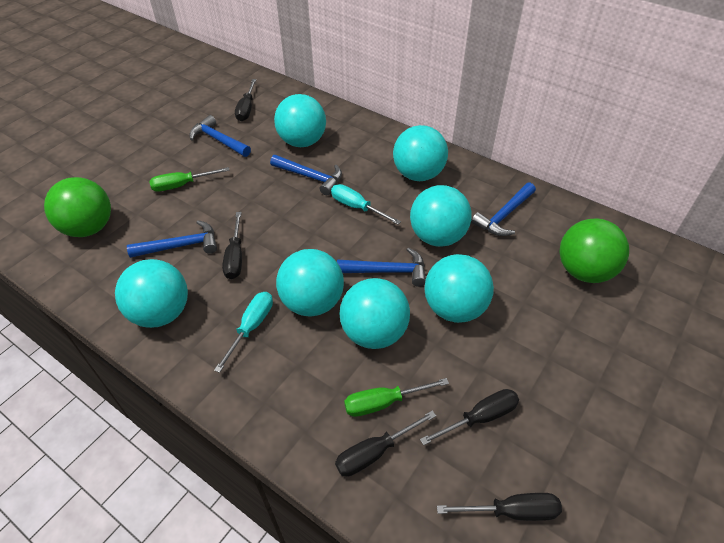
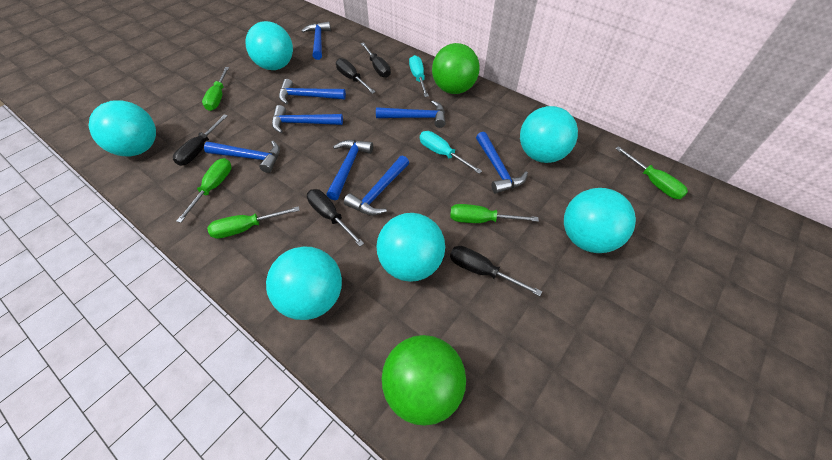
blue hammer: [127,220,217,258] [189,115,251,157] [270,155,342,195] [337,248,426,287] [471,182,536,236] = 5 -> [204,141,280,173] [272,105,343,133] [279,79,346,105] [301,22,331,60] [326,140,373,200] [344,155,409,216] [376,100,446,128] [476,132,528,194] = 8
green screwdriver: [149,167,230,192] [344,378,449,417] = 2 -> [176,158,232,223] [202,67,229,111] [207,206,300,239] [450,204,539,223] [615,146,688,199] = 5
turquoise ball: [115,259,188,328] [274,94,326,147] [276,249,344,317] [339,278,410,349] [393,125,448,181] [410,185,471,247] [425,254,494,323] = 7 -> [89,100,156,156] [245,21,293,70] [266,247,342,320] [376,213,445,282] [520,106,578,163] [564,188,636,253] = 6

